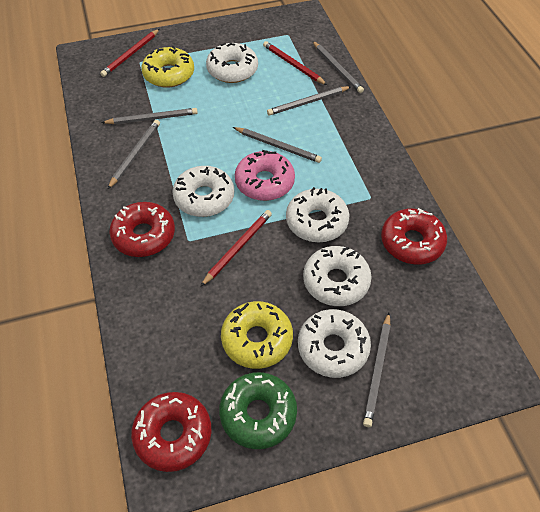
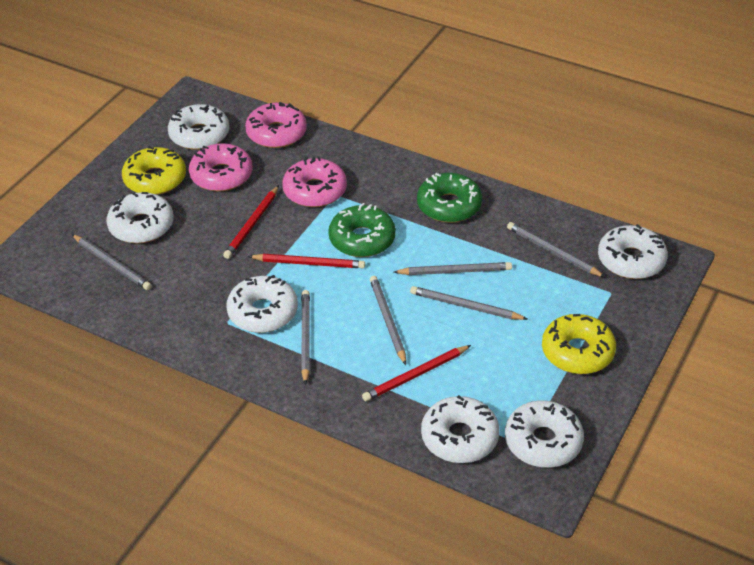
green donut: [219,372,297,449] = 1 -> [328,203,396,257] [417,173,482,223] = 2
pink donut: [235,150,295,201] = 1 -> [189,143,253,192] [245,102,307,148] [282,156,347,207] = 3
red donut: [109,202,175,257] [131,392,211,472] [381,208,447,265] = 3 -> none = 0
white donut: [172,166,234,217] [206,43,258,83] [286,187,349,243] [298,309,371,378] [303,246,372,306] = 5 -> [107,192,174,244] [168,104,229,150] [226,275,298,333] [421,395,499,463] [505,400,584,468] [598,224,668,279] = 6

